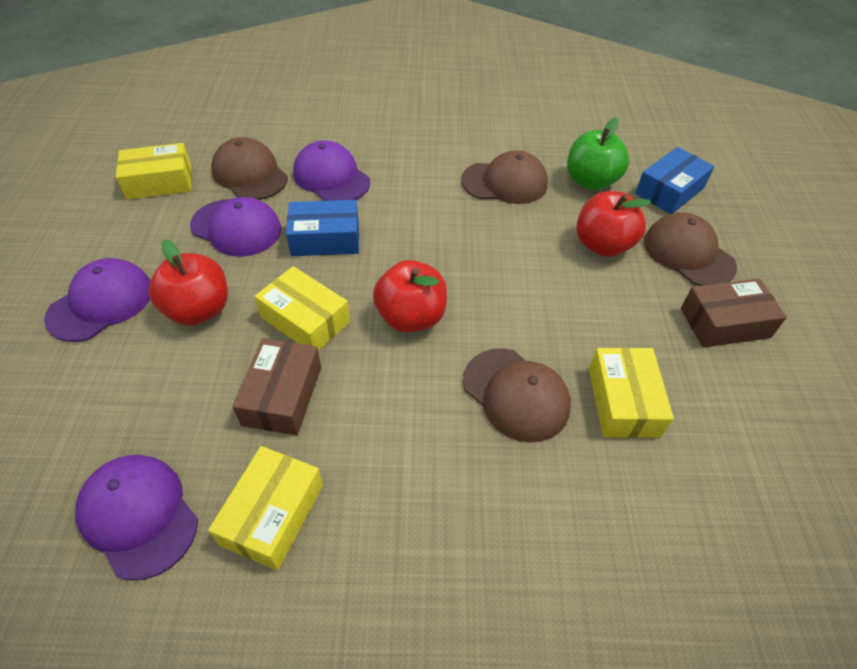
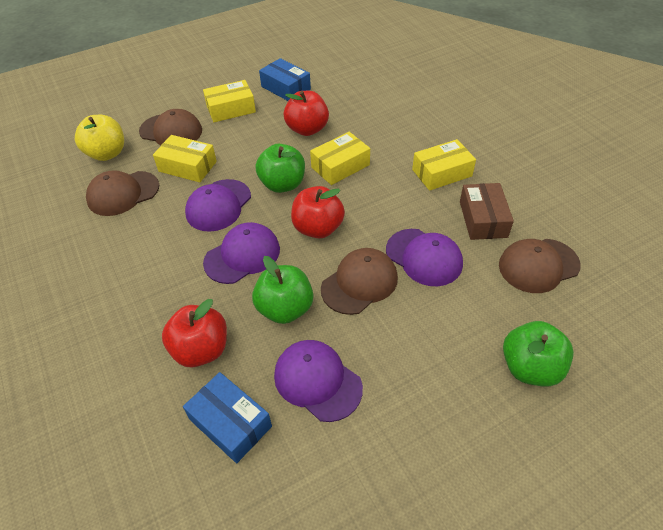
brown box: [232,338,321,435] [681,278,787,348] = 2 -> [460,183,514,240] = 1
green apple: [567,118,629,191] = 1 -> [252,256,313,324] [256,144,305,193] [503,321,574,387] = 3
yellow apple: none = 0 -> [75,115,124,161] = 1

